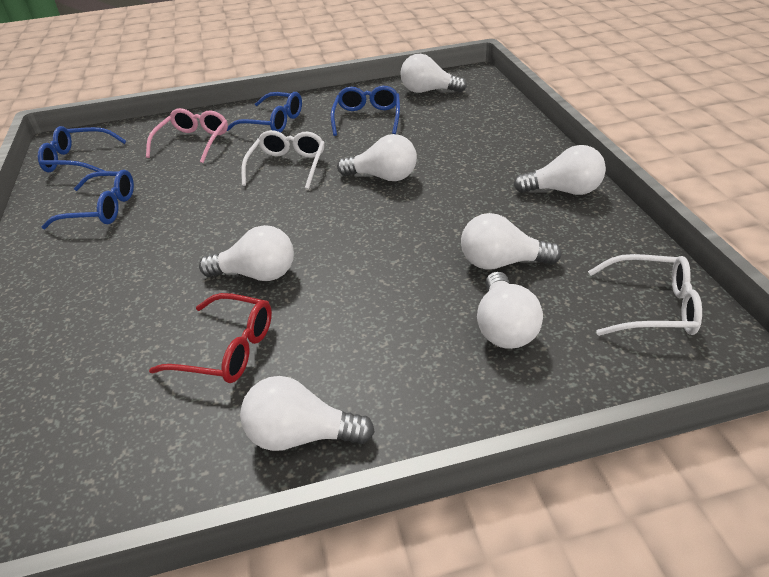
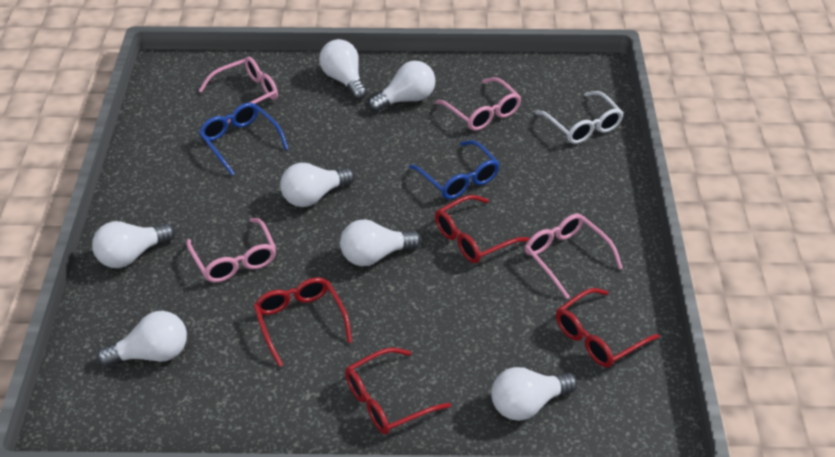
blue glasses: [38,126,126,173] [41,170,134,229] [227,92,302,133] [331,86,400,136] = 4 -> [199,103,288,175] [409,140,500,199] = 2
pink glasses: [146,108,228,163] = 1 -> [186,218,276,282] [198,56,278,124] [435,77,521,131] [525,214,623,299] = 4
red glasses: [149,293,272,383] = 1 -> [253,277,352,367] [345,348,451,434] [435,195,529,263] [556,288,659,368] = 4
white glasses: [241,130,325,189] [588,254,702,336] = 2 -> [535,91,623,144] = 1

